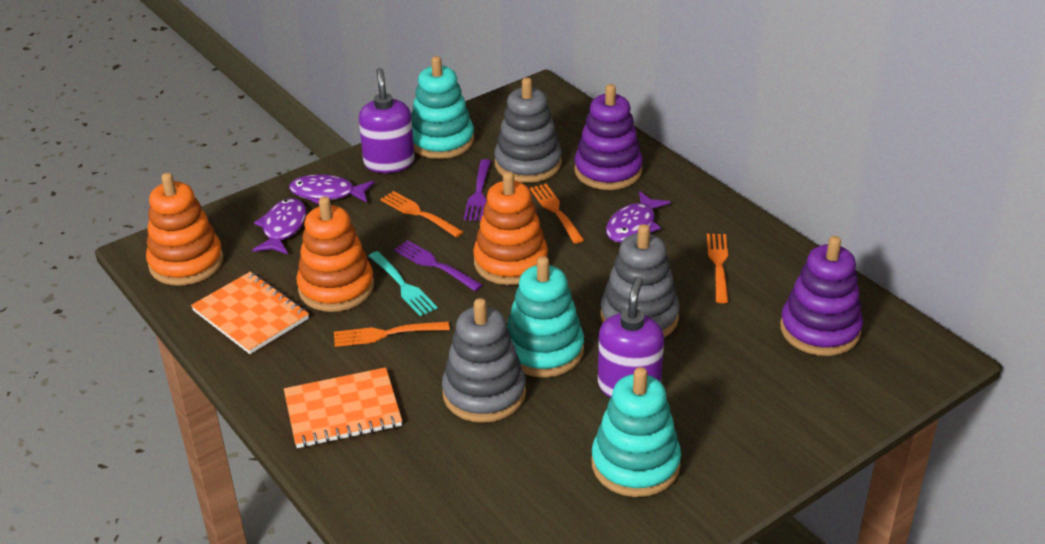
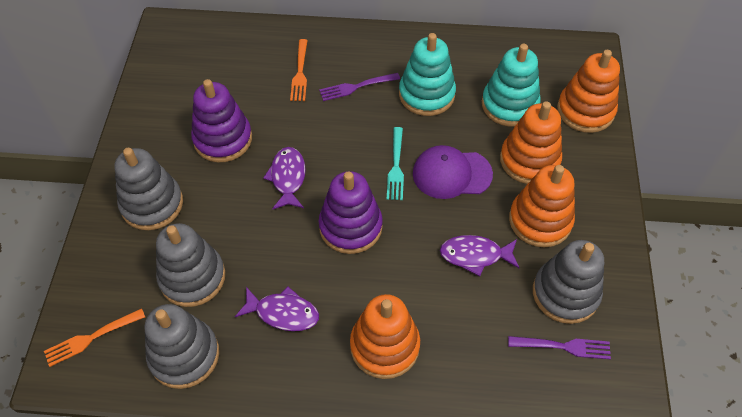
grey stacking toy: [442,298,526,423] [494,78,562,183] [601,224,680,338] = 3 -> [114,148,183,230] [145,304,219,389] [156,223,225,307] [533,240,604,324] = 4
orange fork: [334,321,450,347] [380,191,463,237] [530,184,584,244] [707,234,728,303] = 4 -> [44,308,145,367] [290,39,308,101] = 2
orange notebook: [191,272,309,354] [284,367,402,448] = 2 -> none = 0
orange stacking toy: [146,173,223,286] [296,196,374,312] [473,171,548,285] = 3 -> [350,294,420,379] [500,101,562,184] [509,165,575,247] [557,50,620,133] = 4
purple cap: none = 0 -> [413,145,493,199] = 1
purple soap dispenser: [359,68,415,173] [598,277,664,398] = 2 -> none = 0
turquoise stacking toy: [411,56,474,159] [507,256,584,378] [591,367,681,497] = 3 -> [399,33,456,116] [482,44,541,127] = 2

